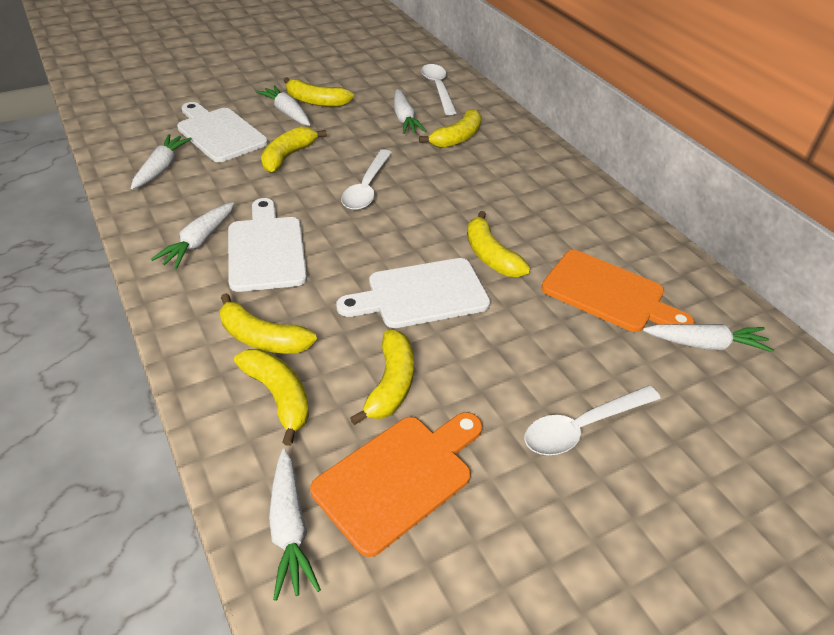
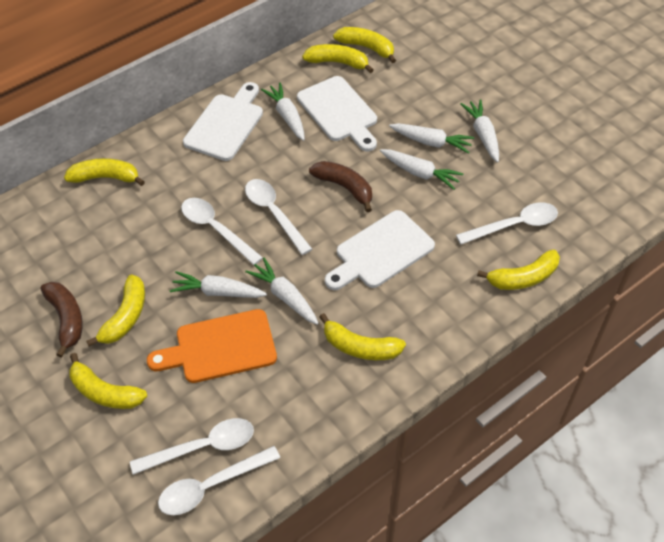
brown banana: none = 0 -> [41,282,83,358] [309,161,372,212] = 2
orange cutting board: [310,412,482,557] [541,250,695,332] = 2 -> [147,309,277,383] = 1
white spoon: [341,149,392,210] [421,64,457,115] [525,386,661,455] = 3 -> [130,418,254,475] [158,446,280,515] [181,198,263,265] [245,179,312,255] [456,202,558,245] = 5

